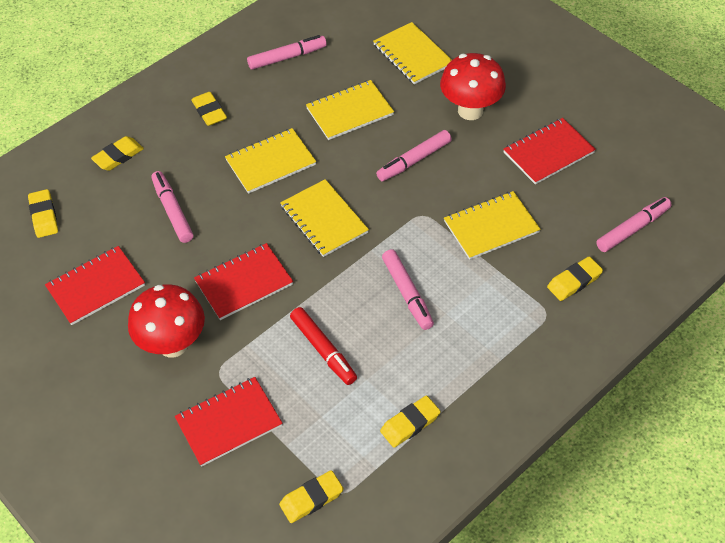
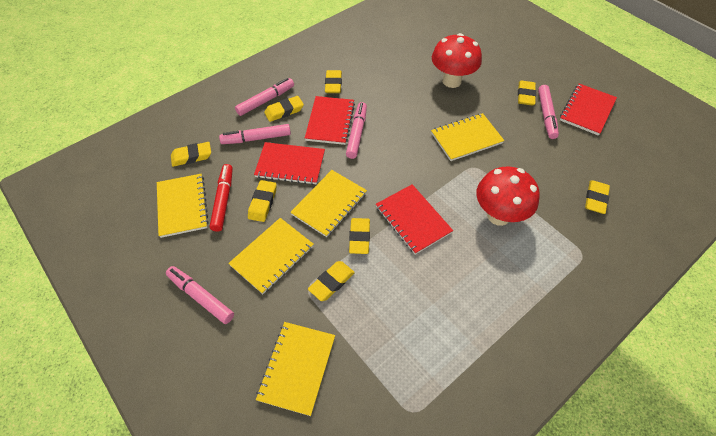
yellow eraser: [28,189,58,238] [91,136,144,171] [191,92,227,126] [279,470,343,523] [380,395,441,448] [547,257,603,301] = 6 -> [171,142,211,167] [248,180,277,222] [264,96,304,122] [308,261,355,301] [325,70,342,93] [349,218,370,254] [518,81,536,106] [585,180,610,214] = 8

